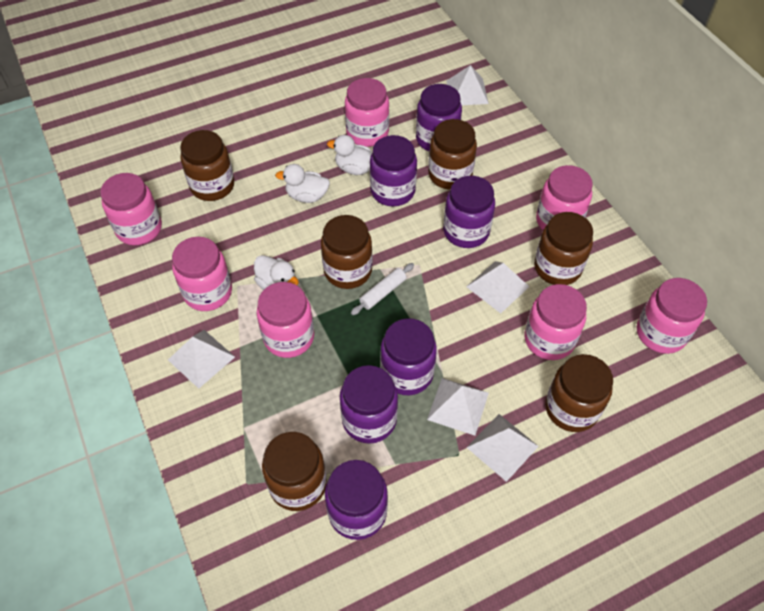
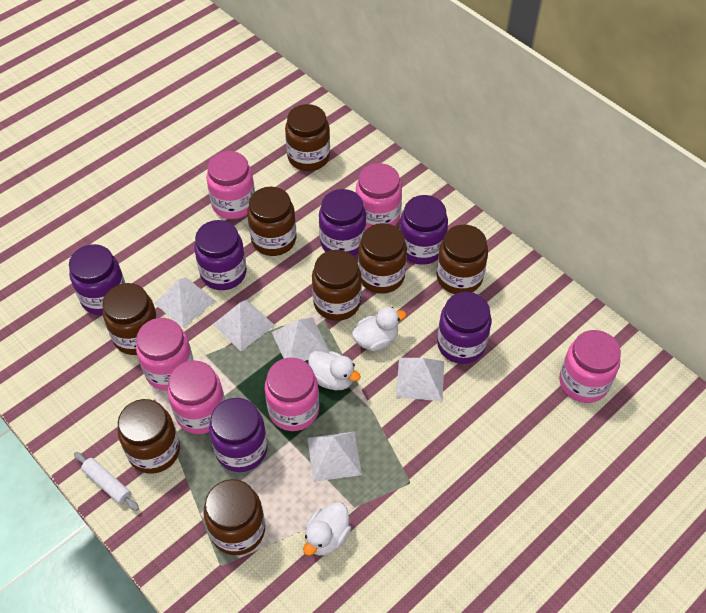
brown jar: [180,130,234,201] [262,432,327,511] [321,215,373,289] [428,119,477,190] [534,212,593,285] [545,354,613,432] = 6 -> [103,283,158,355] [118,399,180,474] [204,479,265,555] [247,187,296,256] [285,104,330,171] [312,250,362,321] [358,223,407,294] [436,225,488,294] = 8
pink jar: [100,173,162,245] [172,237,232,311] [257,282,314,358] [345,78,389,147] [524,284,587,360] [536,165,593,230] [637,278,707,354] = 7 -> [136,318,193,390] [168,360,225,434] [206,151,255,219] [265,358,319,431] [356,163,402,229] [559,330,621,403] = 6

